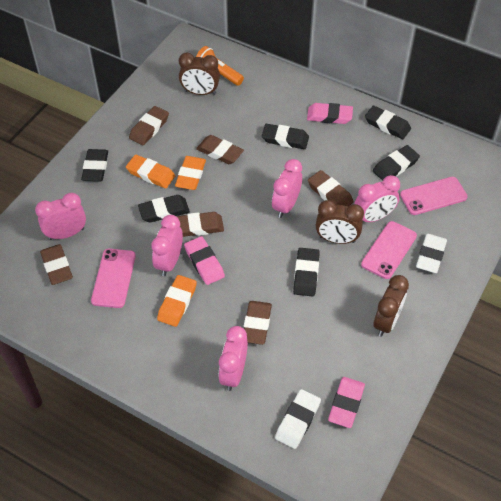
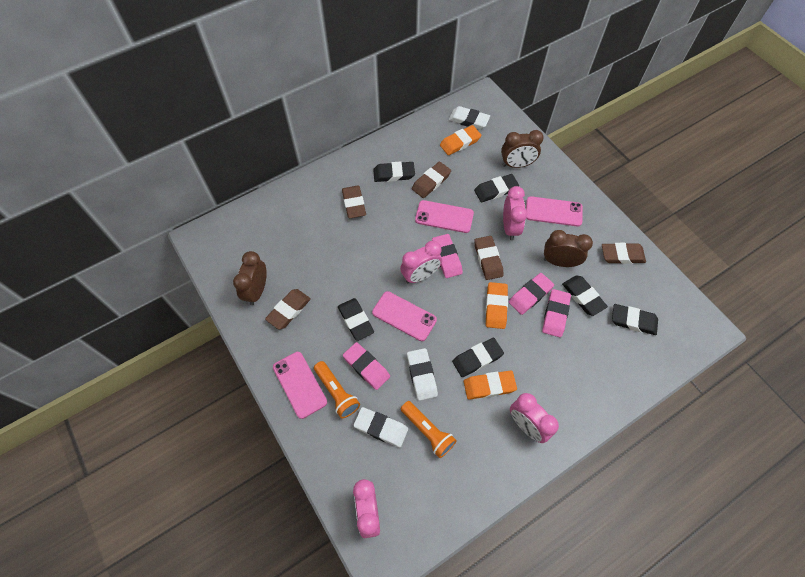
brown eraser: [40,244,73,285] [129,106,169,146] [176,212,224,237] [196,135,244,164] [244,301,272,345] [308,170,354,206] = 6 -> [265,289,311,330] [342,186,366,218] [412,161,451,198] [474,236,504,280] [602,243,646,264] = 5
orange flashlight: [196,46,244,85] = 1 -> [314,361,360,418] [401,401,457,458] = 2
pink clock: [35,193,86,240] [151,215,183,276] [219,326,248,391] [272,159,302,218] [354,175,400,222] = 5 -> [353,479,380,538] [400,241,442,283] [503,186,527,240] [510,393,559,443] = 4
pink eraser: [184,236,225,285] [307,103,353,124] [328,377,365,428] = 3 -> [343,342,390,390] [432,234,463,278] [509,273,554,315] [542,289,571,337] = 4
pink phone: [91,249,136,308] [361,221,417,279] [400,177,468,215] = 3 -> [273,352,327,419] [372,291,437,341] [415,200,474,233] [526,196,583,227] = 4
white eraser: [275,389,321,449] [416,234,447,273] = 2 -> [353,407,408,448] [407,348,438,401] [449,106,490,129] = 3

